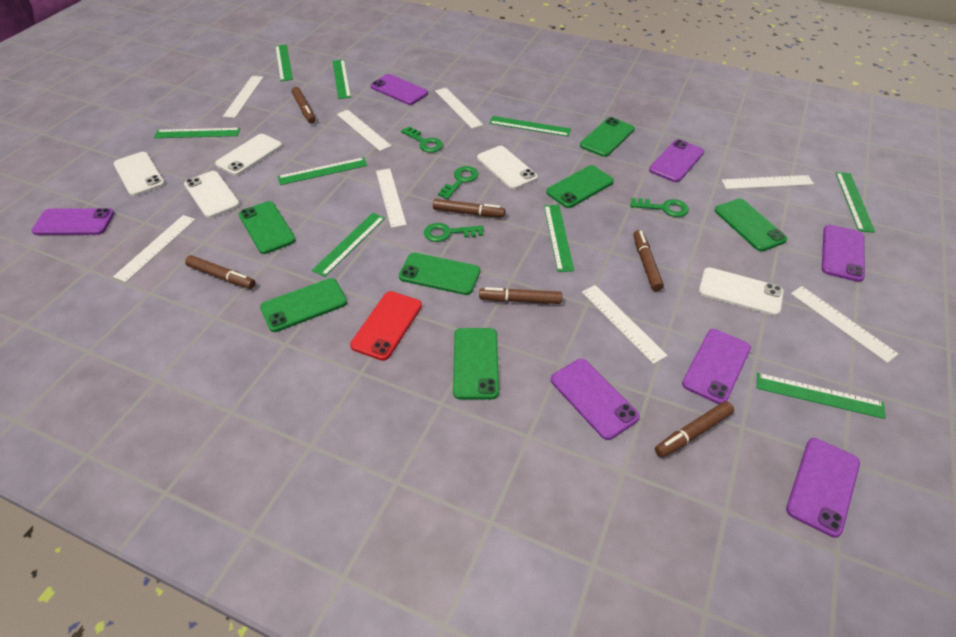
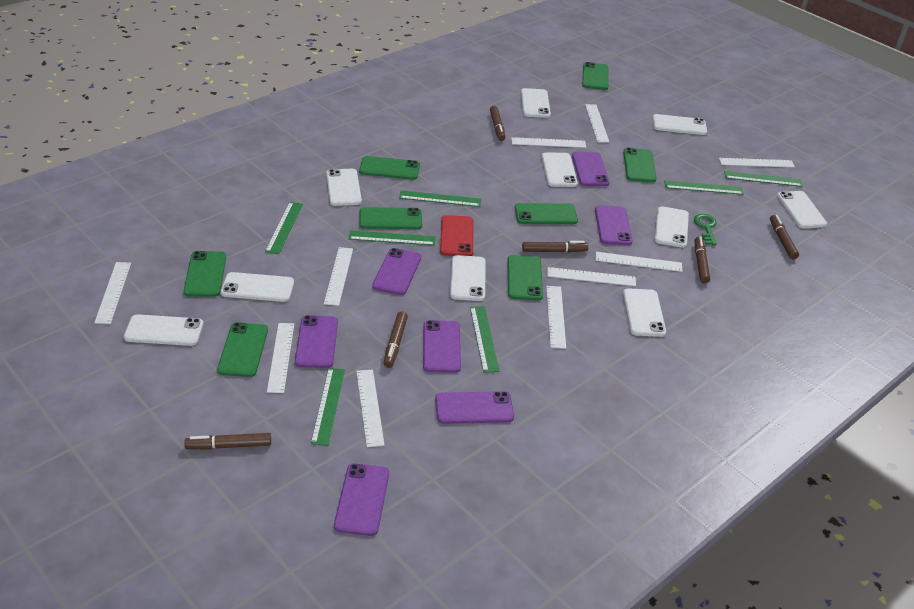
green key: [401,126,443,152] [424,223,484,242] [438,166,479,199] [630,198,689,217] = 4 -> [694,214,717,245] = 1
green phone: [239,201,296,254] [260,278,347,332] [399,253,480,295] [453,328,499,400] [546,165,614,208] [580,117,635,157] [715,199,787,251] = 7 -> [183,251,226,297] [217,322,268,377] [359,156,420,180] [359,207,422,229] [507,255,543,301] [515,203,578,224] [582,62,609,90] [623,148,656,183] = 8
green ruler: [154,128,240,138] [275,45,293,81] [278,157,368,185] [312,213,385,277] [332,60,351,99] [489,116,571,137] [544,205,574,272] [757,373,886,419] [836,172,875,233] = 9 -> [265,202,303,254] [311,368,345,446] [349,230,436,246] [399,190,481,207] [470,306,500,373] [664,180,744,195] [724,171,803,187] = 7
white phone: [113,152,165,196] [184,171,240,218] [215,134,282,176] [477,146,538,190] [699,267,784,316] = 5 -> [124,314,203,346] [221,272,294,302] [326,169,362,206] [450,255,486,301] [521,88,551,118] [542,152,578,187] [623,288,666,337] [653,114,707,135] [655,206,689,248] [777,191,827,228] = 10
white ruler: [113,215,195,282] [223,76,264,118] [337,110,391,151] [376,169,407,228] [435,88,483,129] [582,285,668,364] [722,175,814,189] [791,286,898,363] = 8 -> [94,262,131,324] [267,323,294,393] [324,247,353,306] [356,370,385,447] [511,137,586,148] [546,286,566,349] [547,267,636,286] [585,104,609,143] [596,252,682,272] [719,158,795,168] = 10

